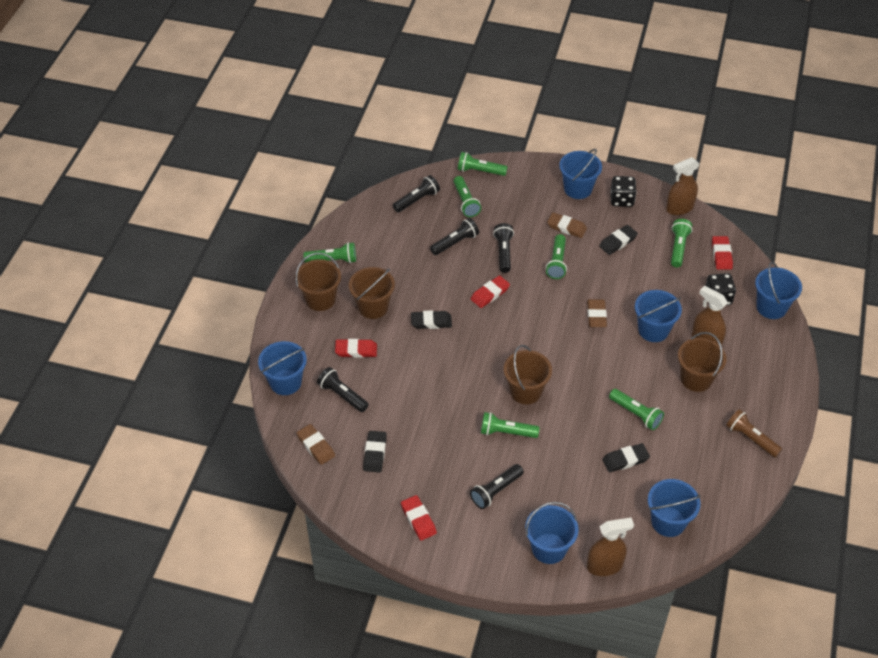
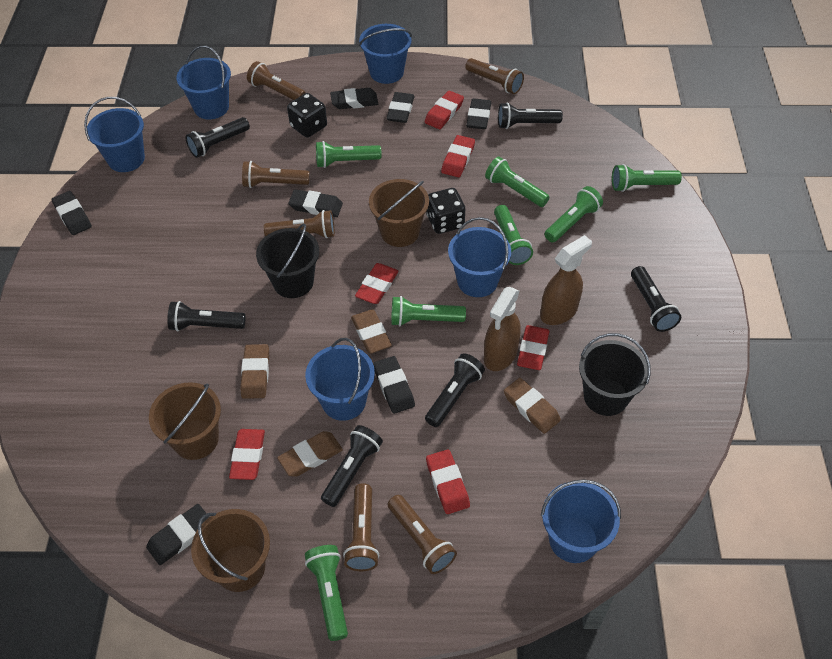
black bucket: none = 0 -> [256,224,319,298] [579,333,651,416] = 2
black eraser: [363,431,387,473] [411,310,452,329] [599,225,638,255] [603,443,650,473] = 4 -> [51,191,92,235] [146,504,209,565] [288,189,343,217] [330,88,378,109] [373,356,415,414] [386,92,414,123] [466,98,491,129] = 7
black flashlight: [317,367,369,412] [393,175,440,212] [430,218,479,255] [470,464,524,509] [493,223,514,273] = 5 -> [167,301,246,331] [185,117,250,158] [321,425,383,507] [425,353,485,427] [498,102,563,129] [631,266,681,332] = 6
brown bucket: [295,253,341,311] [349,267,395,319] [504,345,552,404] [678,332,726,392] = 4 -> [149,382,221,460] [191,509,270,592] [369,179,429,247] = 3
brown eraser: [297,424,335,465] [547,212,587,238] [587,299,607,327] = 3 -> [240,344,269,399] [277,431,343,477] [351,309,392,354] [504,378,561,434] = 4
brown flashlight: [726,409,782,458] = 1 -> [242,161,310,188] [247,61,306,100] [264,210,335,238] [343,483,379,571] [388,495,457,574] [465,58,524,94] = 6
brown spray bottle: [587,518,634,576] [666,157,700,215] [692,286,728,346] = 3 -> [484,287,521,371] [540,235,592,325] = 2
red eraser: [335,339,377,358] [401,495,437,541] [471,275,510,308] [712,236,733,270] = 4 -> [229,429,265,480] [355,263,399,304] [425,91,464,129] [426,449,470,514] [441,135,475,177] [517,325,550,370] = 6

